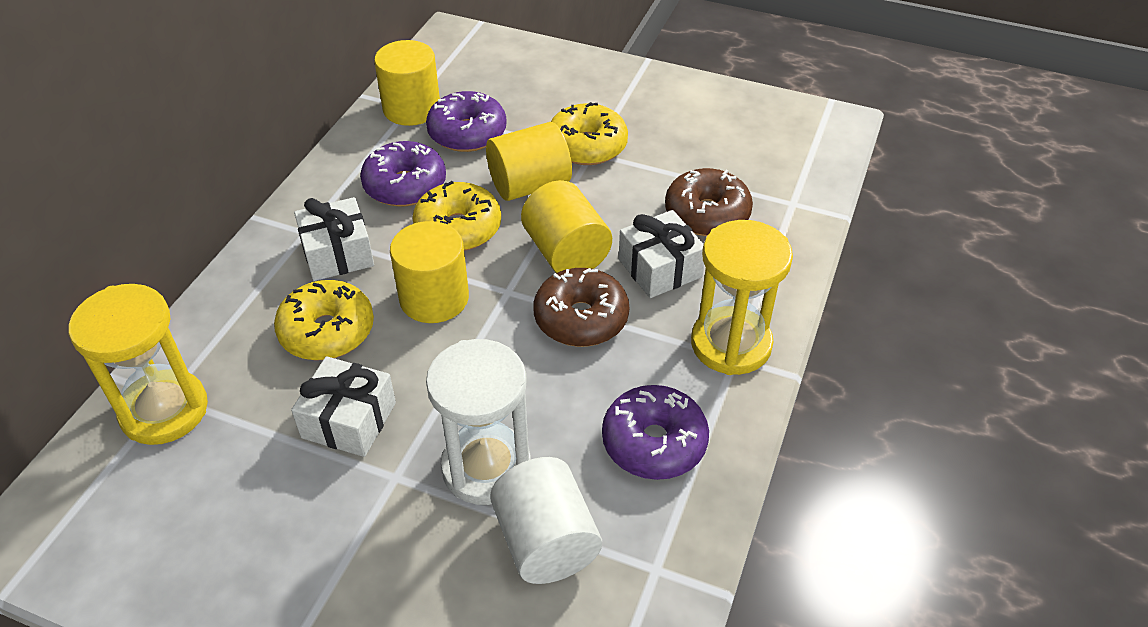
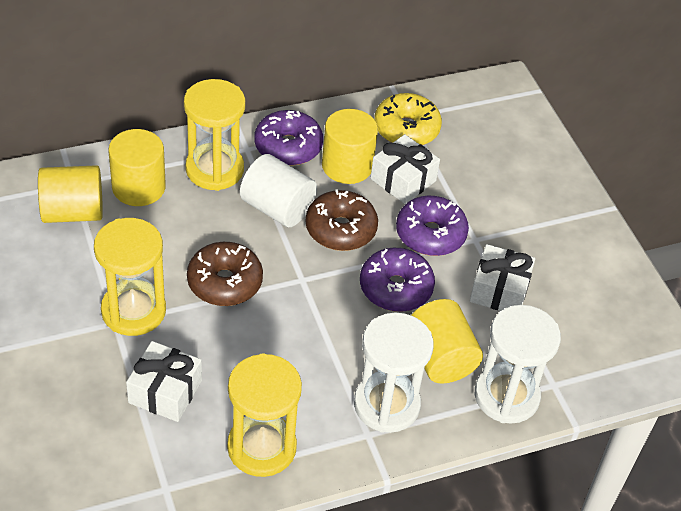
white hourglass: [426,339,531,505] = 1 -> [354,313,434,433] [475,305,561,424] = 2
yellow donut: [274,280,374,360] [412,181,501,251] [551,102,628,165] = 3 -> [374,93,442,145] = 1
yellow hourglass: [69,284,208,445] [691,220,793,375] = 2 -> [94,218,166,336] [184,79,245,191] [227,353,302,477] = 3

